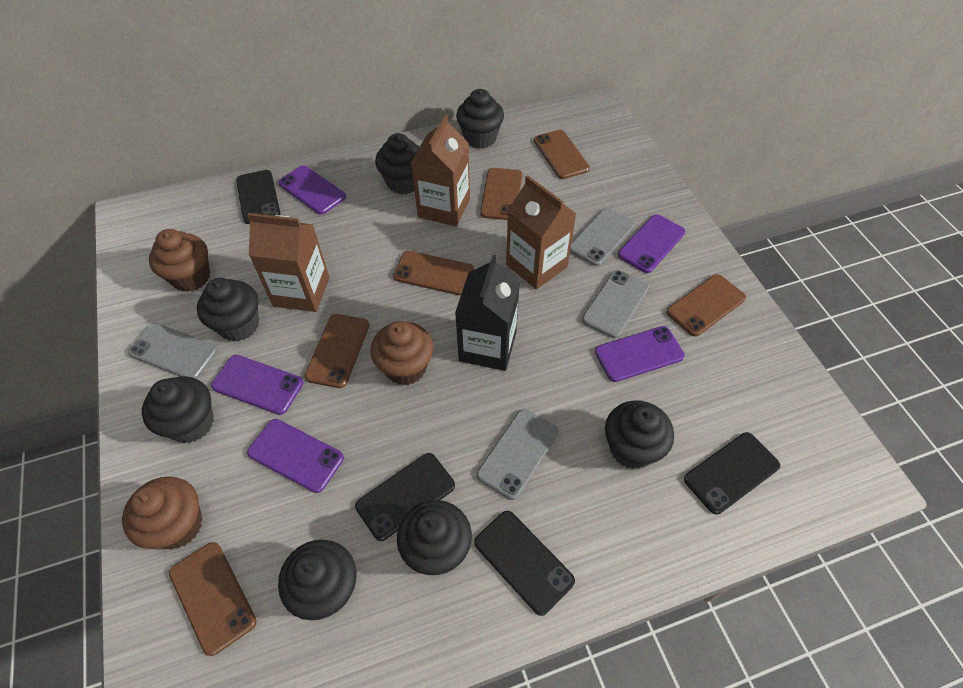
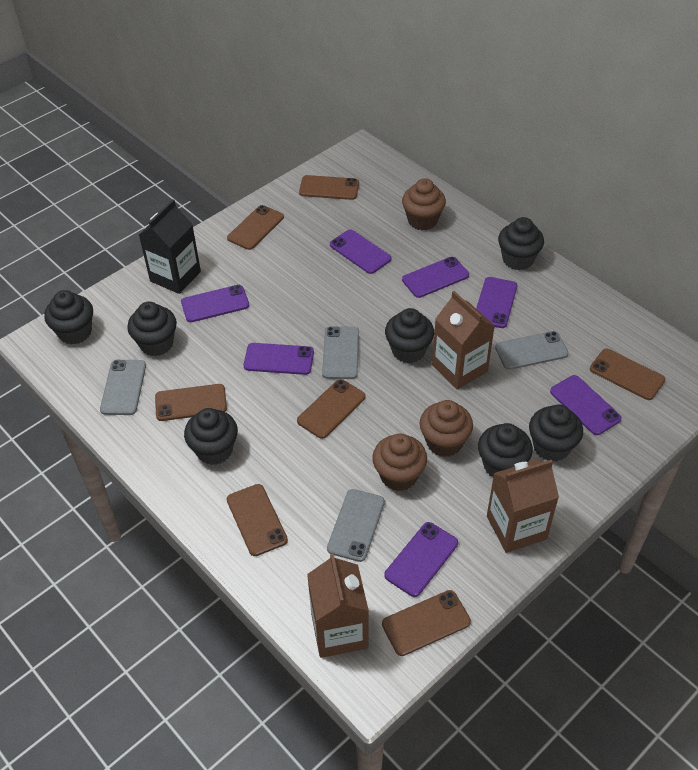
black phone: [236,170,280,224] [355,453,455,541] [474,511,575,616] [684,432,780,515] = 4 -> none = 0
brown phone: [169,542,257,656] [305,314,369,388] [393,251,474,295] [480,168,522,220] [534,130,590,179] [667,274,746,336] = 6 -> [155,384,227,421] [227,205,284,250] [227,484,288,556] [297,379,365,439] [299,175,359,200] [382,590,471,656] [590,349,665,400] = 7
purple phone: [211,355,303,415] [247,419,344,493] [278,165,346,215] [595,326,685,382] [618,214,685,273] = 5 -> [181,285,249,322] [243,343,314,375] [330,229,391,274] [384,522,458,597] [402,257,469,298] [476,277,517,328] [550,375,621,435] = 7

